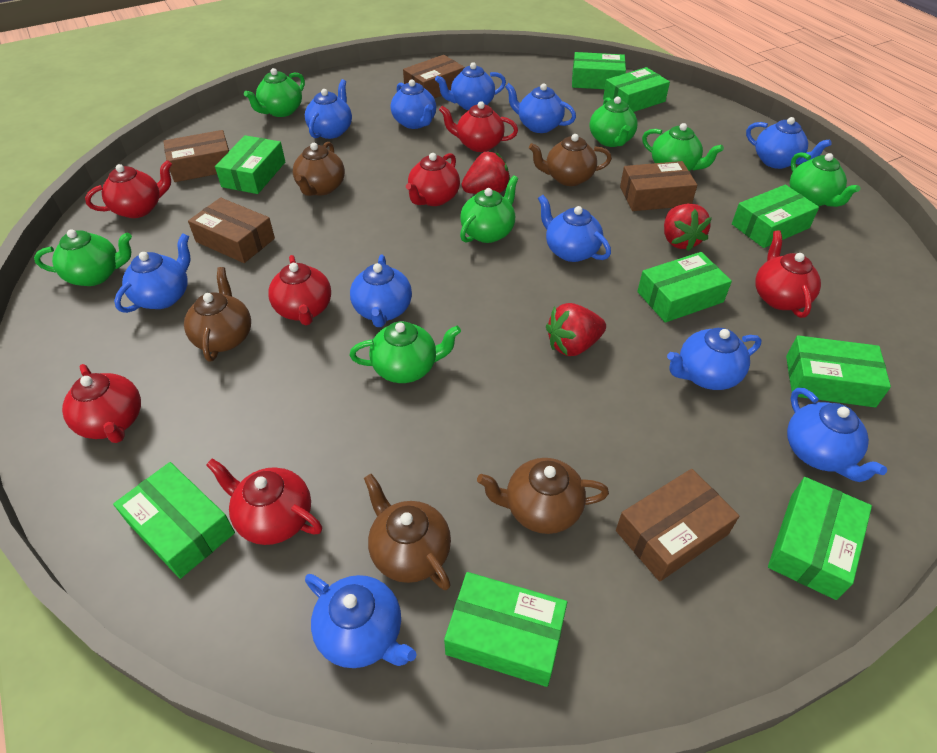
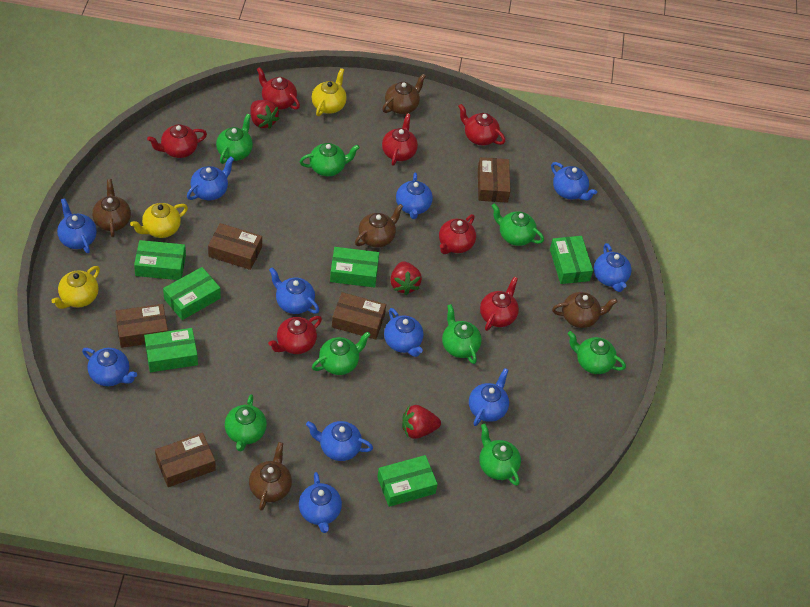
green box: [113,462,235,579] [215,135,285,194] [444,572,567,687] [572,52,626,89] [603,67,670,112] [637,252,732,323] [732,185,819,248] [768,477,872,600] [786,335,891,408] = 9 -> [134,240,186,280] [144,328,198,372] [163,267,221,320] [330,247,379,288] [377,455,438,507] [550,236,593,284] = 6
green teapot: [34,229,132,286] [244,68,305,117] [350,321,461,383] [460,176,518,243] [590,97,638,147] [642,123,724,171] [790,152,860,207] = 7 -> [216,114,253,164] [225,394,267,451] [299,143,360,176] [312,332,371,375] [442,304,482,364] [479,424,521,486] [492,203,544,246] [568,331,626,374] = 8
yellow teapot: none = 0 -> [51,266,100,309] [130,203,188,238] [312,68,347,116] = 3

